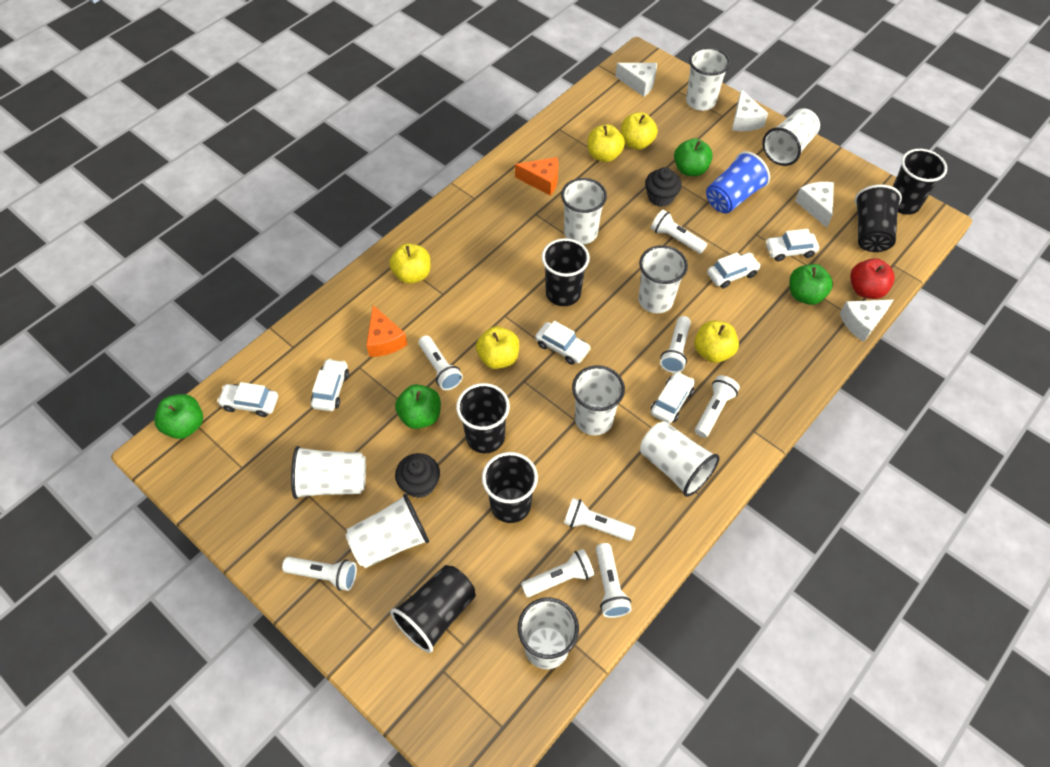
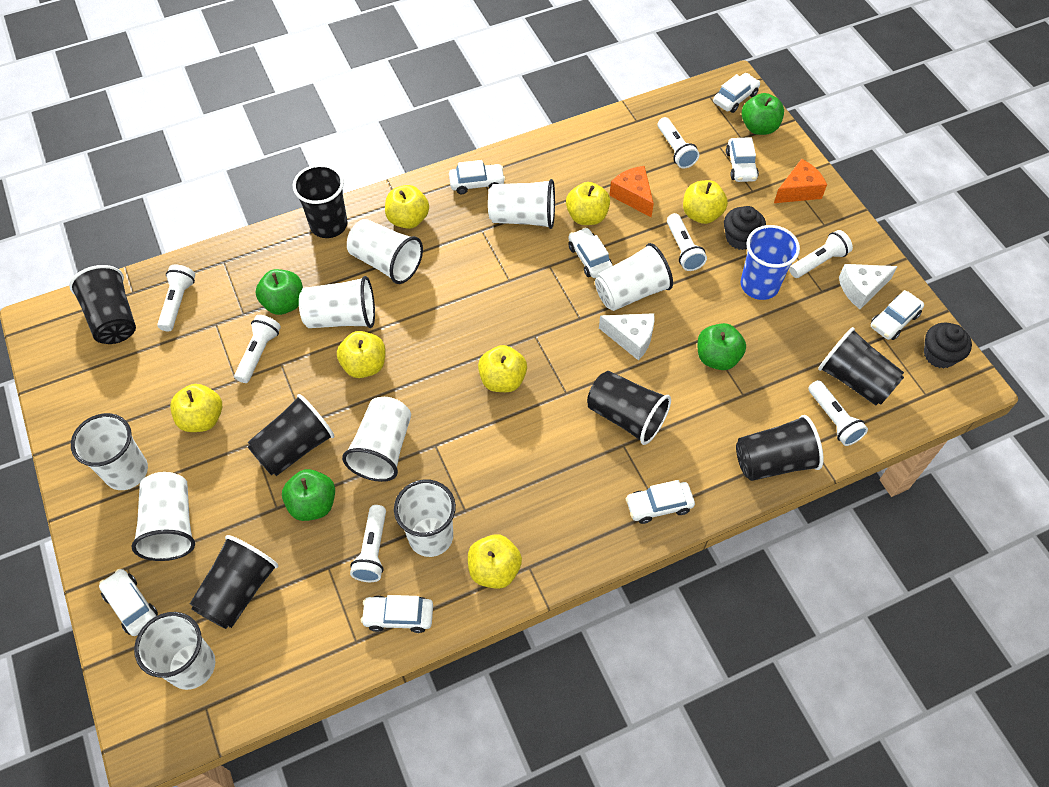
black cup: [390,565,476,653] [456,383,510,453] [482,452,538,523] [542,238,590,306] [855,185,902,252] [892,149,947,215] = 6 -> [69,265,136,344] [190,535,278,629] [248,394,335,476] [293,164,348,238] [587,371,671,445] [736,415,824,481] [818,327,904,406] = 7
red apple: [850,258,895,299] = 1 -> none = 0
white car: [217,382,278,417] [311,359,349,411] [535,321,591,365] [651,371,695,424] [707,252,761,288] [765,229,819,261] = 6 -> [99,569,158,636] [361,595,433,633] [449,160,505,194] [568,227,613,278] [625,480,695,524] [713,73,760,113] [726,137,759,182] [871,290,924,340] = 8
white cheese: [615,63,657,97] [732,89,768,131] [795,182,834,228] [840,300,893,342] = 4 -> [599,313,655,360] [839,264,898,309] = 2
white flashlight: [282,557,357,591] [419,335,463,390] [521,549,595,597] [564,498,635,541] [596,543,632,618] [651,210,707,254] [660,316,691,373] [695,375,740,438] = 8 -> [157,265,195,331] [234,315,281,383] [350,505,386,582] [658,117,699,168] [667,213,707,271] [789,230,853,278] [808,380,868,446] = 7
yellow apple: [389,243,431,284] [476,326,519,369] [588,125,625,162] [621,112,658,150] [694,321,739,363] = 5 -> [170,384,222,432] [337,331,385,378] [385,185,429,229] [468,534,522,589] [478,345,527,392] [566,182,610,225] [683,180,728,224] = 7

